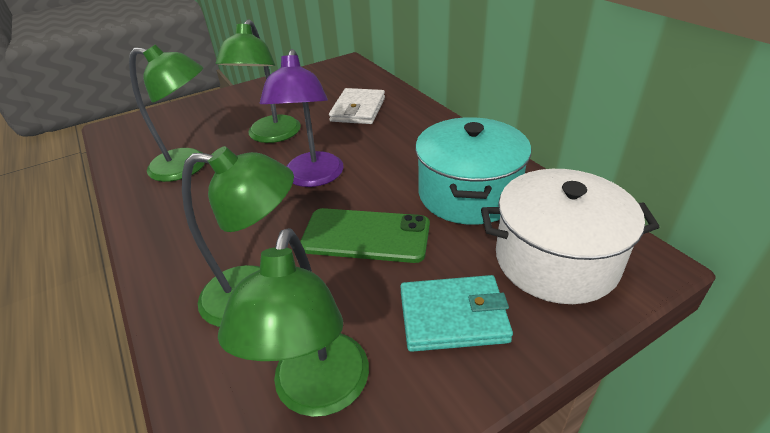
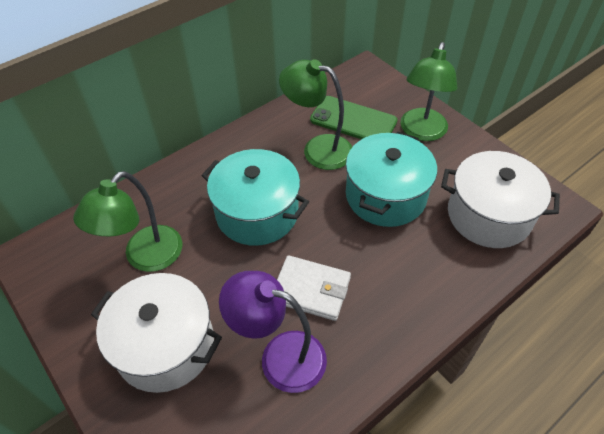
green lamp: [129,44,205,182] [182,146,294,327] [216,19,301,143] [218,228,369,417] = 4 -> [73,171,182,272] [279,59,352,170] [400,42,457,141] = 3
turquoise pot: [415,117,531,225] = 1 -> [202,149,309,246] [346,132,437,227] = 2
turquoise wallet: [400,275,513,352] = 1 -> none = 0
white pot: [481,169,659,304] = 1 -> [91,273,222,393] [441,151,560,248] = 2

